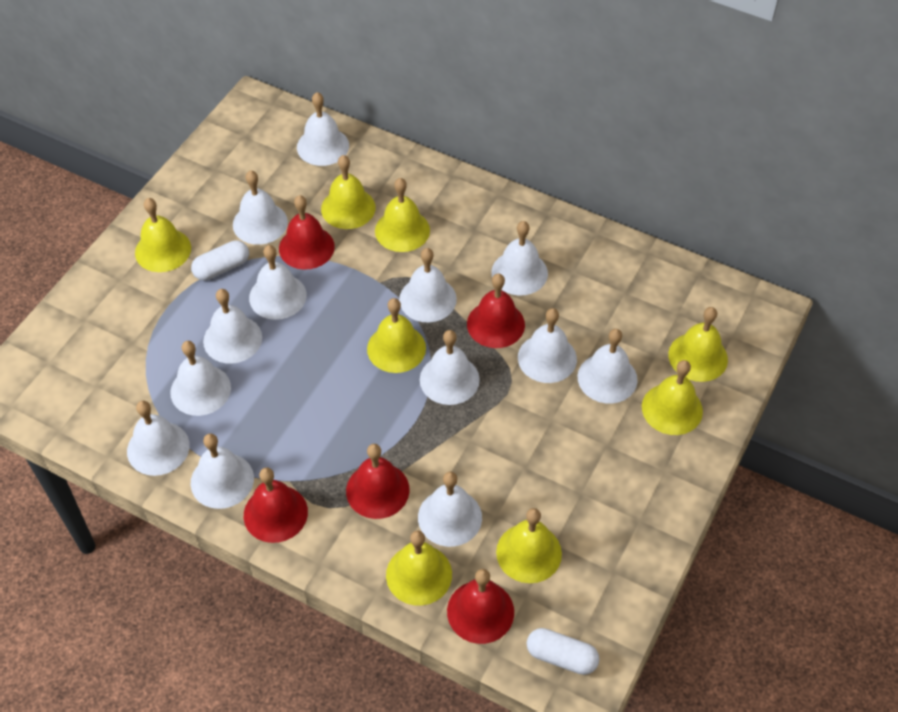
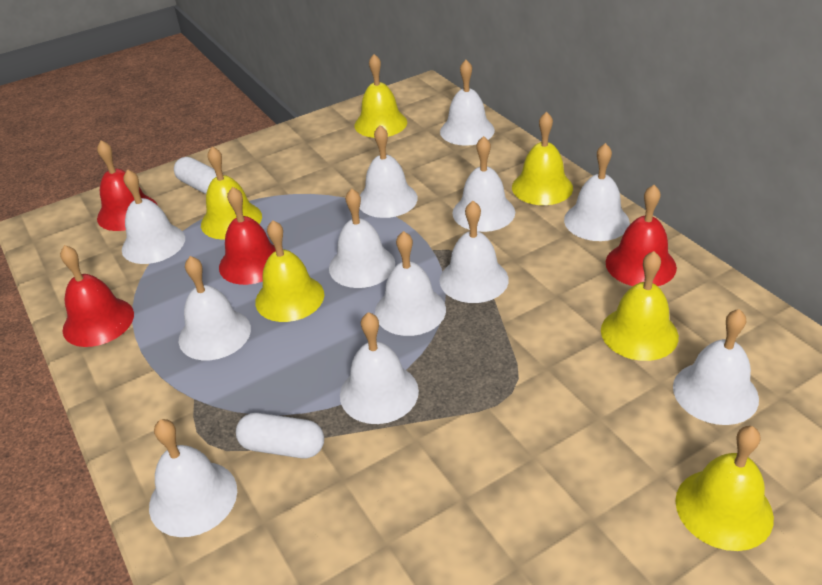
red bell: [244,468,308,543] [279,195,335,270] [346,444,410,519] [447,569,514,644] [467,273,525,348] = 5 -> [60,245,134,347] [97,140,157,231] [219,187,276,285] [606,185,677,286] = 4
white bell: [127,401,190,476] [170,341,231,416] [191,433,254,509] [203,289,262,364] [233,170,288,245] [249,245,307,320] [297,92,349,166] [399,248,457,323] [418,471,482,547] [420,330,480,405] [491,221,548,295] [518,308,577,383] [577,329,638,404] = 13 -> [122,169,185,264] [149,419,237,537] [179,256,251,360] [329,188,395,288] [340,312,419,424] [360,125,418,218] [375,231,446,336] [440,60,495,146] [440,201,509,303] [453,136,515,232] [564,143,630,241] [673,309,759,425] = 12
yellow bell: [135,198,191,272] [321,155,376,229] [367,298,426,373] [375,178,430,252] [386,530,452,606] [496,508,562,583] [642,360,703,435] [668,307,728,382] = 8 -> [201,146,262,240] [255,220,324,322] [354,54,407,138] [512,112,573,205] [601,251,679,361] [675,426,774,551] = 6

